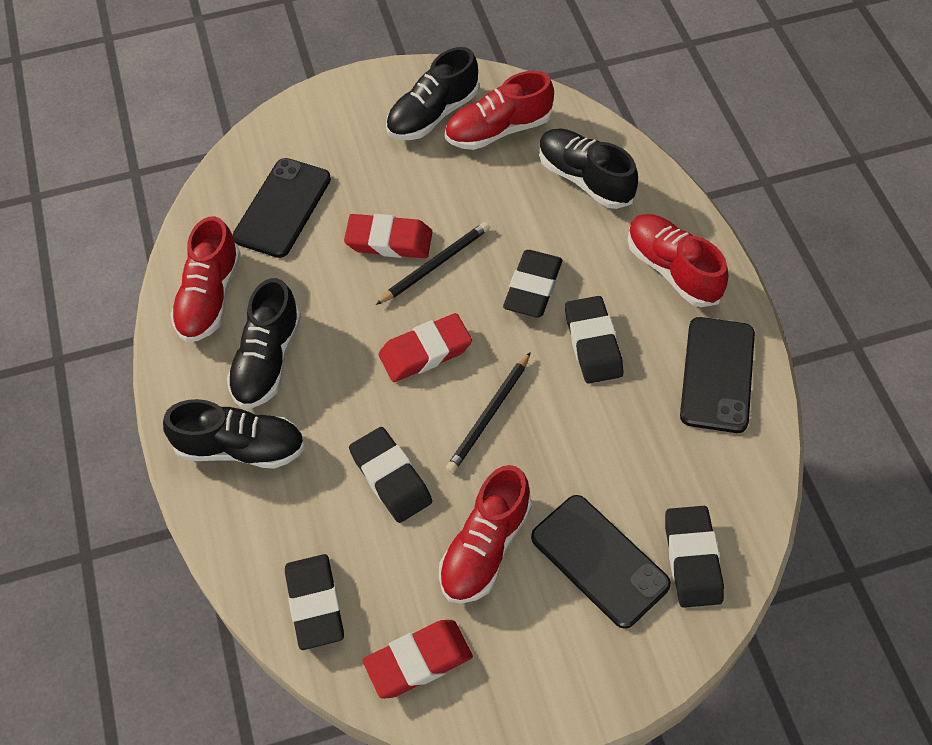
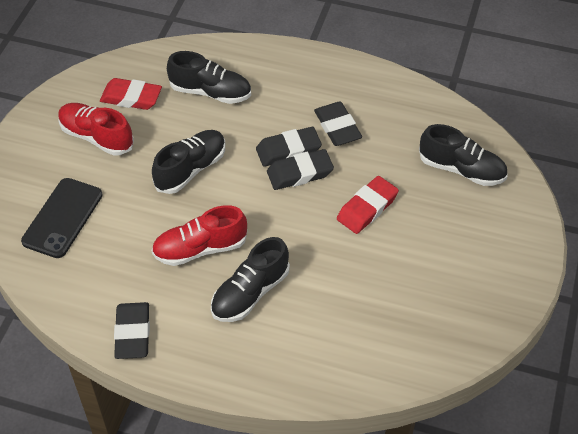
black eraser: [285,554,344,650] [349,427,432,523] [503,250,562,318] [565,296,624,384] [665,506,724,608] = 5 -> [114,302,150,359] [256,127,322,167] [267,149,334,190] [314,101,362,146] = 4
black pencil: [376,222,489,305] [446,352,531,473] = 2 -> none = 0
black phone: [232,158,331,258] [531,495,671,629] [680,317,755,433] = 3 -> [21,178,103,258] = 1
red eraser: [344,214,432,258] [363,620,473,699] [378,313,472,382] = 3 -> [100,78,162,110] [337,176,399,234] = 2
red shoe: [170,216,241,342] [439,465,532,604] [445,71,554,150] [628,214,728,307] = 4 -> [58,103,134,156] [151,205,247,266] = 2

